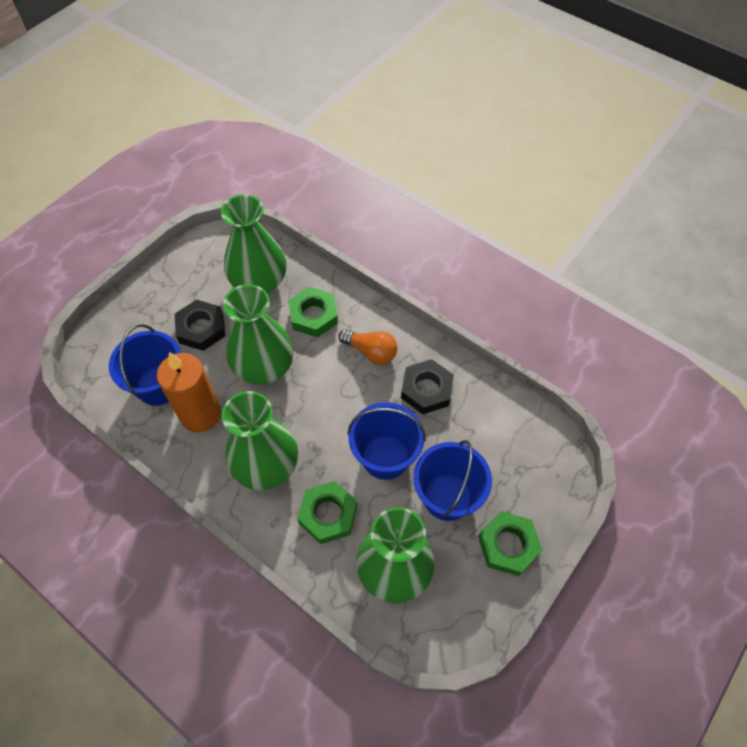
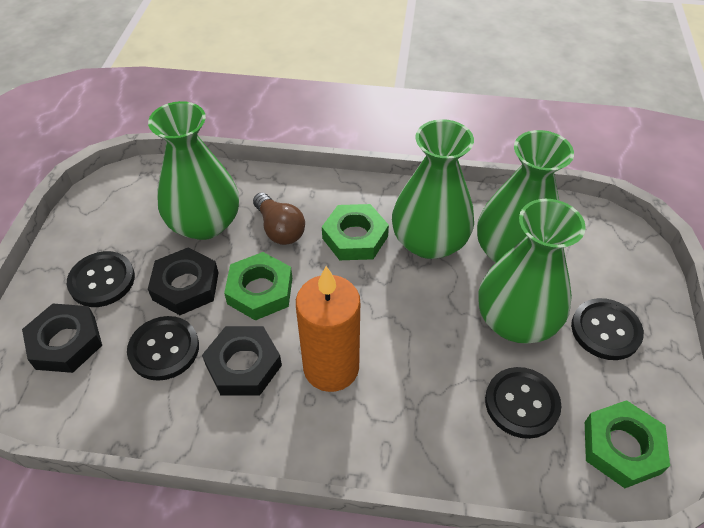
black button: none = 0 -> [67,251,135,307] [127,316,199,381] [485,367,561,439] [571,298,644,360] = 4
black nut: [175,300,225,351] [401,359,454,414] = 2 -> [22,304,102,373] [148,248,219,315] [202,326,282,396] = 3
blue bucket: [109,324,181,406] [347,402,426,480] [413,440,492,521] = 3 -> none = 0
brown light bulb: none = 0 -> [253,192,305,245] = 1
orange light bulb: [339,329,397,365] = 1 -> none = 0

